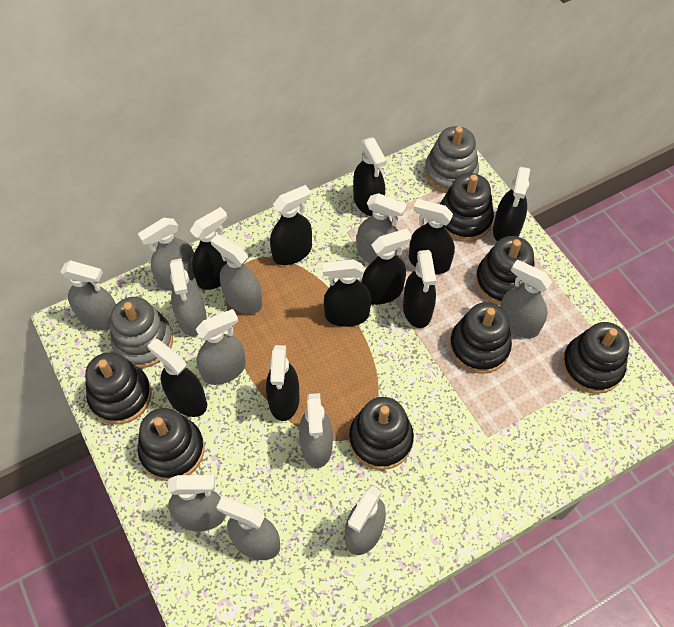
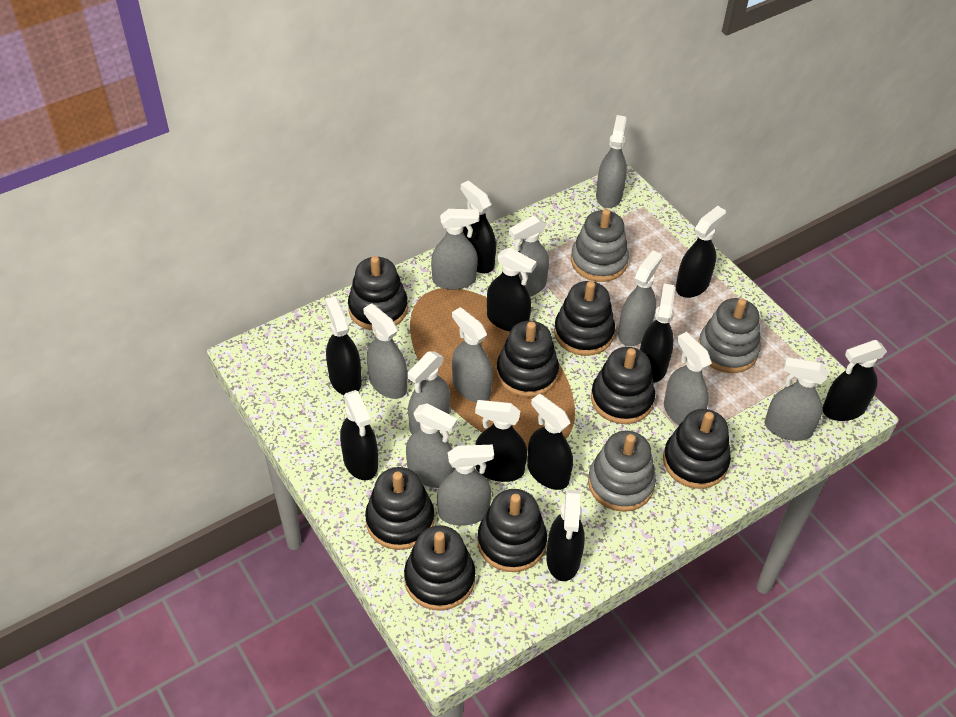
black stacking toy: [85,352,152,425] [138,408,205,481] [349,397,414,470] [440,173,494,242] [449,302,512,374] [475,236,534,305] [562,322,629,394] = 7 -> [348,256,408,330] [365,467,434,550] [404,525,475,610] [478,489,547,572] [496,321,559,397] [554,281,615,356] [591,347,655,424] [663,409,731,489] = 8
grey stacking toy: [110,297,173,368] [424,126,479,193] = 2 -> [571,209,629,282] [588,431,656,512] [698,298,761,373] = 3

